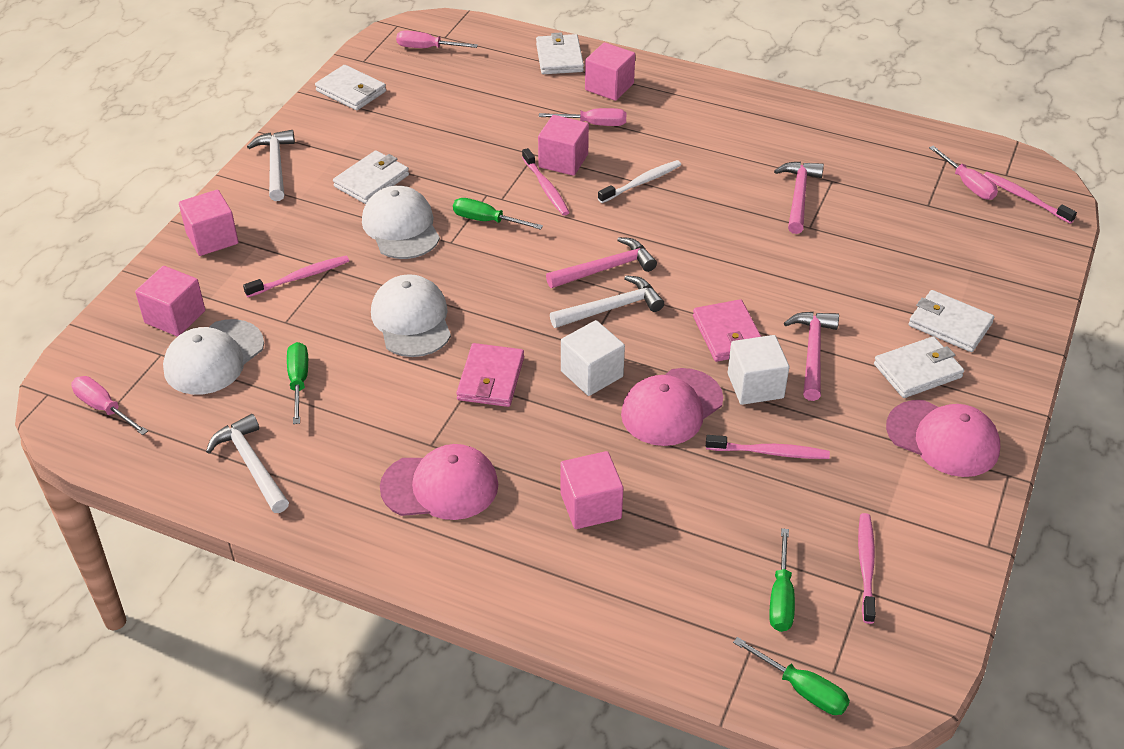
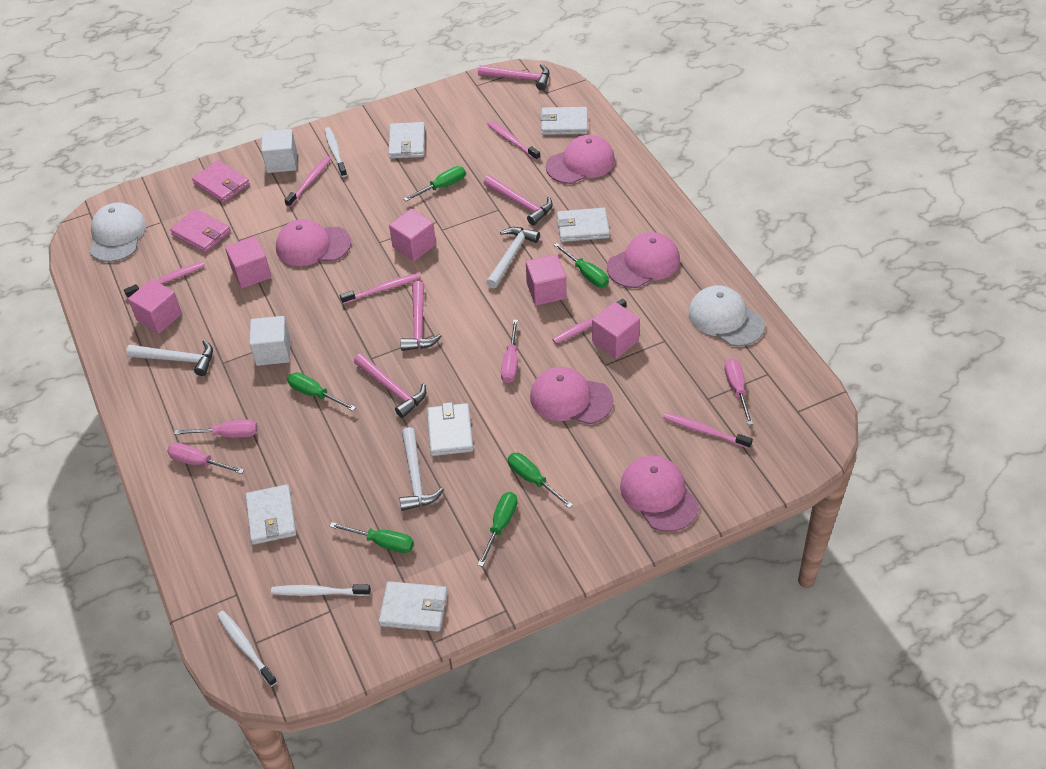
green screwdriver: [287,342,308,424] [453,198,543,230] [733,637,850,715] [769,528,795,632] = 4 -> [287,372,356,411] [329,522,414,553] [403,166,466,201] [478,492,517,567] [508,453,573,508] [554,243,609,287] = 6
pink cap: [380,444,498,520] [621,368,723,446] [886,400,1000,477] = 3 -> [276,219,351,266] [530,367,613,424] [546,135,615,184] [607,232,680,288] [620,456,699,532] = 5
pink hammer: [546,237,657,288] [774,162,824,234] [784,312,839,401] = 3 -> [354,353,426,418] [400,281,442,351] [478,64,549,90] [484,175,553,225] = 4
pink toothbrush: [243,256,349,297] [522,148,570,216] [706,435,830,459] [858,513,876,624] [983,172,1077,224] = 5 -> [124,262,205,298] [285,156,331,207] [340,273,421,304] [487,121,540,161] [552,299,627,344] [663,413,753,449] = 6
white cap: [163,319,264,395] [362,186,440,259] [371,274,451,357] = 3 -> [90,202,146,262] [688,285,765,346] = 2
white toothbrush: [598,160,681,203] = 1 -> [217,611,277,687] [271,584,371,596] [324,127,347,177] = 3
white wallet: [315,65,386,110] [333,150,409,204] [536,32,584,74] [874,336,964,398] [909,290,994,352] = 5 -> [245,484,297,545] [378,581,448,632] [388,122,425,159] [427,402,473,456] [540,107,588,135] [557,208,610,242] = 6

